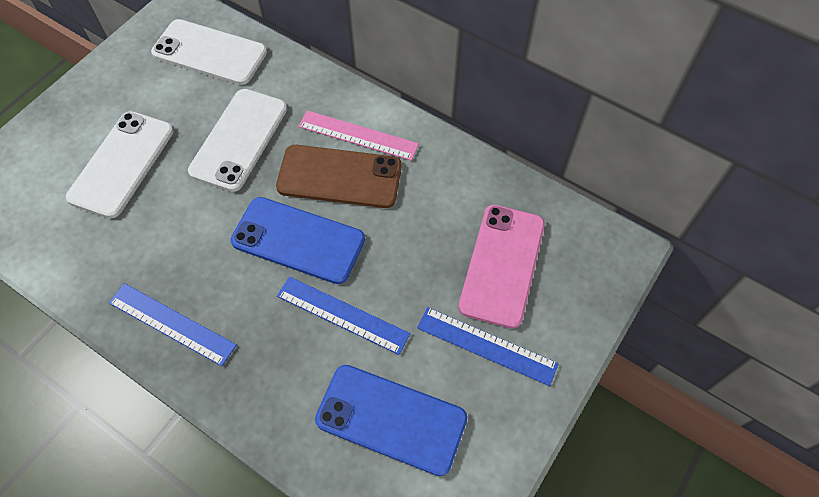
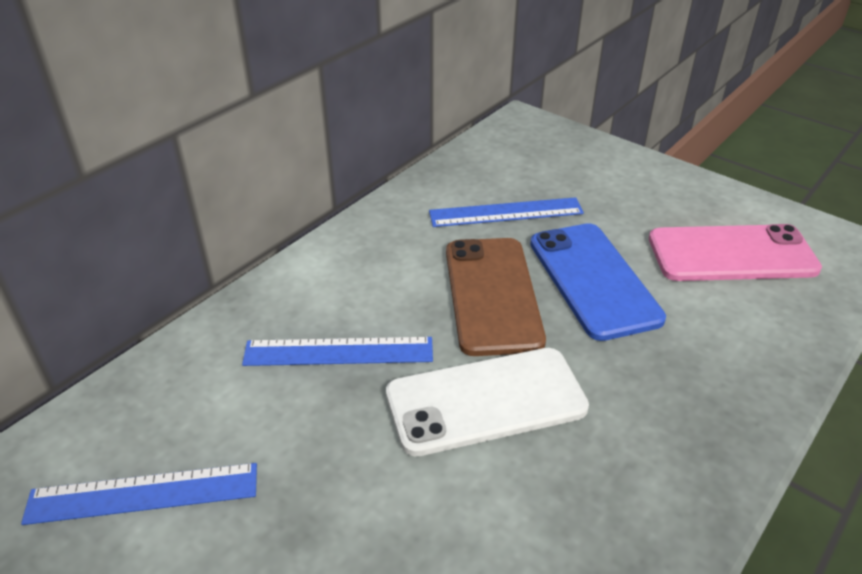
blue phone: [231,197,365,284] [315,365,467,476] = 2 -> [530,223,666,341] = 1
pink ruler: [298,110,419,161] = 1 -> none = 0
white phone: [66,111,174,218] [151,19,267,85] [188,89,287,192] = 3 -> [386,348,589,456] = 1

